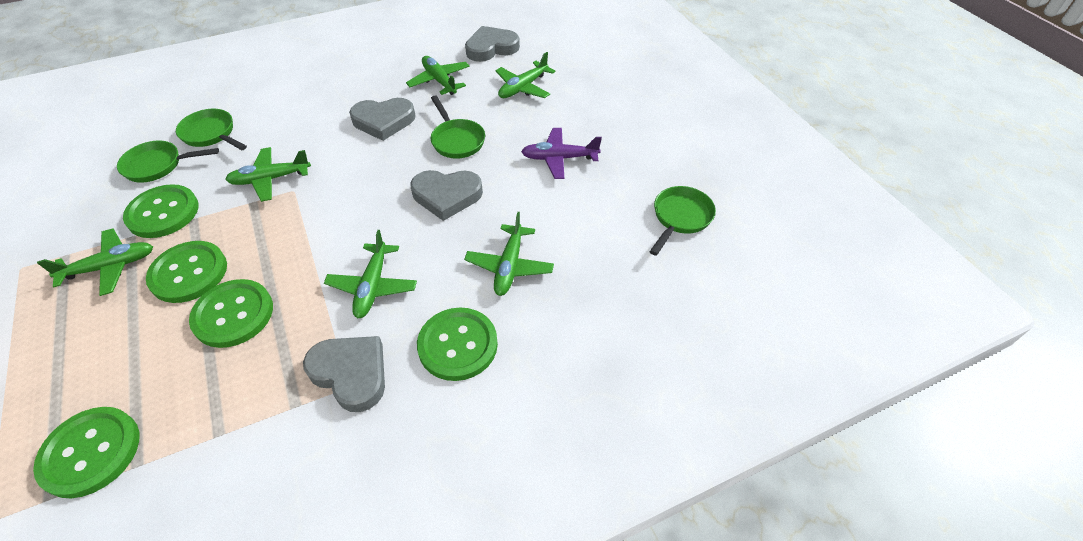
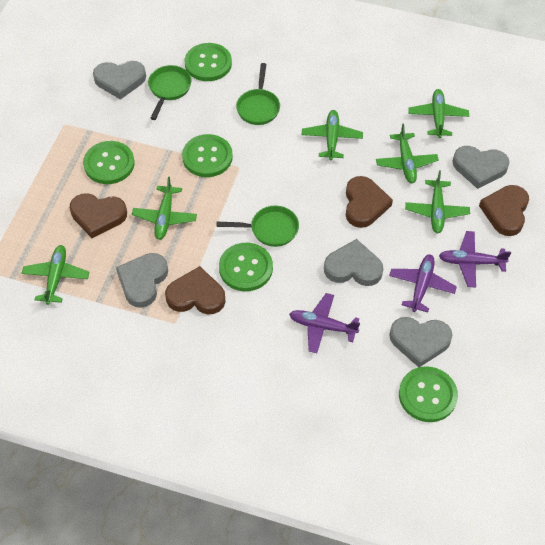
brown heart: none = 0 -> [70,193,127,238] [165,266,226,315] [346,176,393,228] [479,185,529,236] = 4
green pan: [117,141,219,183] [176,109,247,150] [431,96,485,159] [649,186,716,256] = 4 -> [148,65,191,120] [216,206,299,247] [236,63,280,125] = 3
grey heart: [303,336,385,412] [349,98,416,141] [410,170,483,221] [465,26,520,62] = 4 -> [93,61,146,100] [116,253,168,308] [324,239,383,286] [389,317,453,367] [453,146,509,189] = 5
purple plane: [521,128,602,179] = 1 -> [289,293,360,353] [389,254,457,312] [439,231,511,288] = 3

